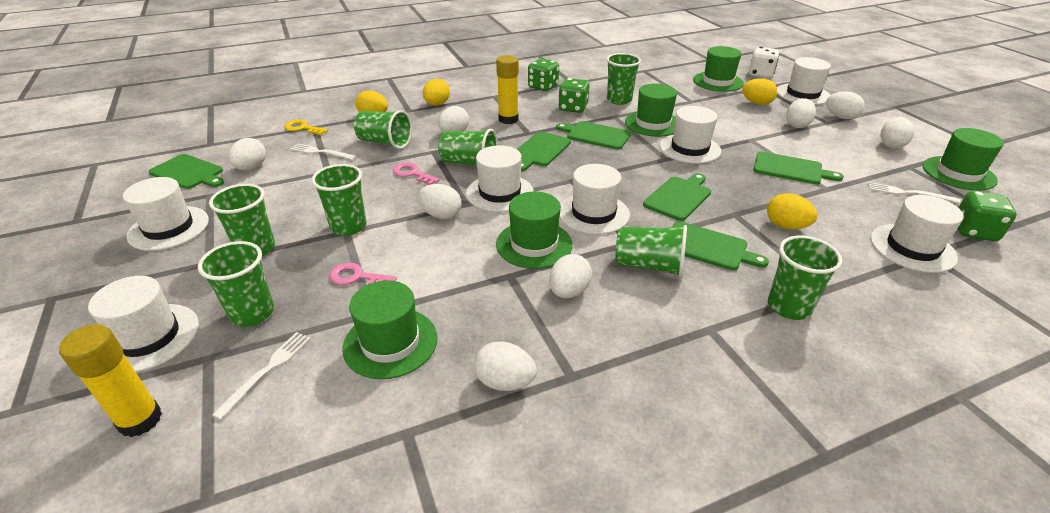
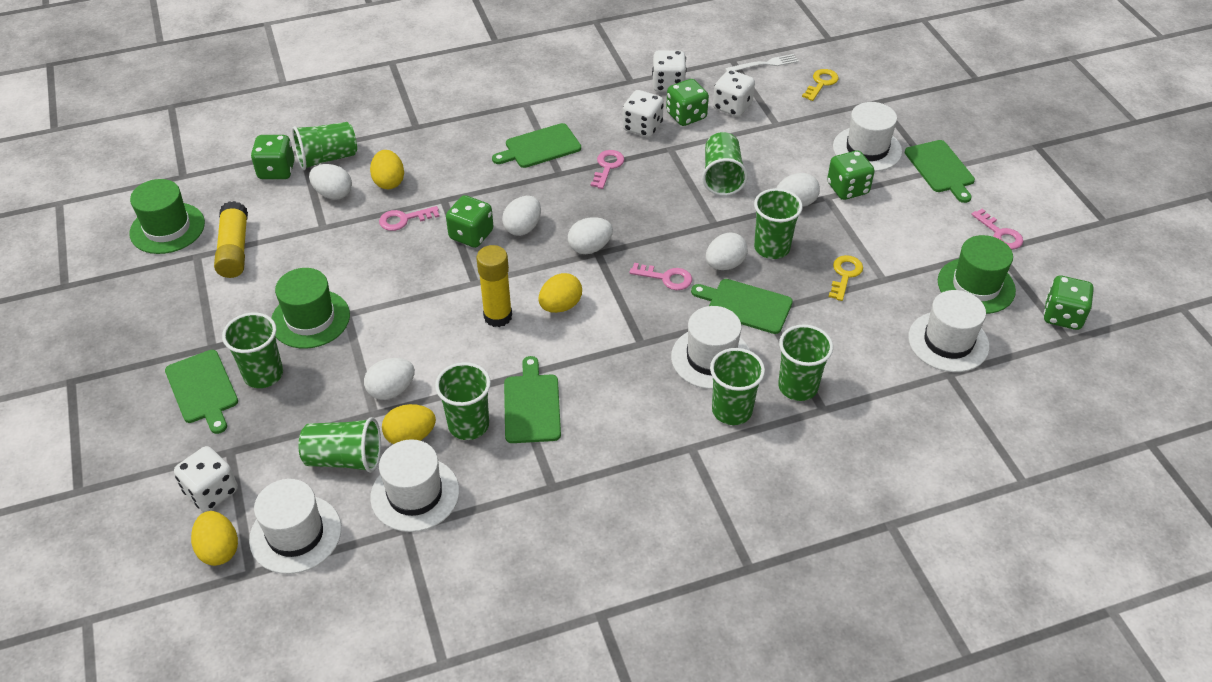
green cutting board: [149,154,224,189] [517,131,571,171] [556,121,631,150] [643,173,711,221] [672,221,769,271] [753,152,844,184] = 6 -> [165,350,238,434] [492,123,581,168] [504,356,561,443] [691,279,793,334] [905,140,975,203] = 5
green dice: [528,58,559,91] [558,78,589,113] [958,191,1017,241] = 3 -> [251,135,295,179] [446,195,494,248] [666,79,709,126] [827,151,875,200] [1043,276,1094,330] = 5
green hat: [343,280,438,379] [496,191,573,269] [625,84,677,137] [693,46,744,92] [923,128,1004,191] = 5 -> [130,179,205,254] [271,268,350,349] [938,235,1016,314] = 3
pink key: [329,263,397,285] [393,162,439,185] = 2 -> [379,206,440,231] [591,150,624,189] [629,263,692,290] [971,209,1023,249] = 4
white dice: [749,47,780,78] = 1 -> [174,446,238,512] [623,90,664,137] [652,50,687,92] [713,70,755,117] = 4
white egg: [228,138,266,170] [418,184,461,219] [438,106,469,132] [474,341,537,391] [549,254,592,298] [786,98,816,128] [826,91,865,119] [880,117,914,148] = 8 -> [309,164,352,200] [364,358,415,400] [502,196,541,236] [568,217,613,254] [706,232,748,270] [777,173,820,207] = 6
white fork: [212,332,311,420] [290,144,357,160] [868,182,960,203] = 3 -> [725,54,798,71] = 1
white hat: [88,276,199,372] [123,177,209,251] [466,145,534,212] [560,164,630,234] [659,106,721,164] [777,57,831,105] [870,195,964,273] = 7 -> [249,479,341,574] [370,439,459,532] [671,306,750,389] [833,102,902,172] [908,290,990,372] = 5
yellow key: [284,120,328,135] = 1 -> [802,69,839,101] [829,255,863,301] = 2

